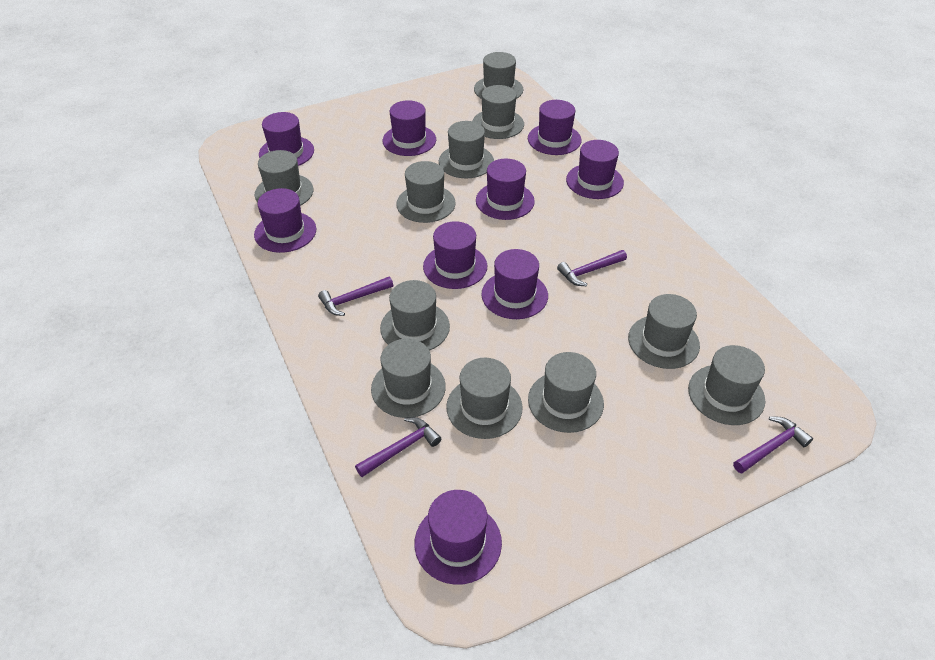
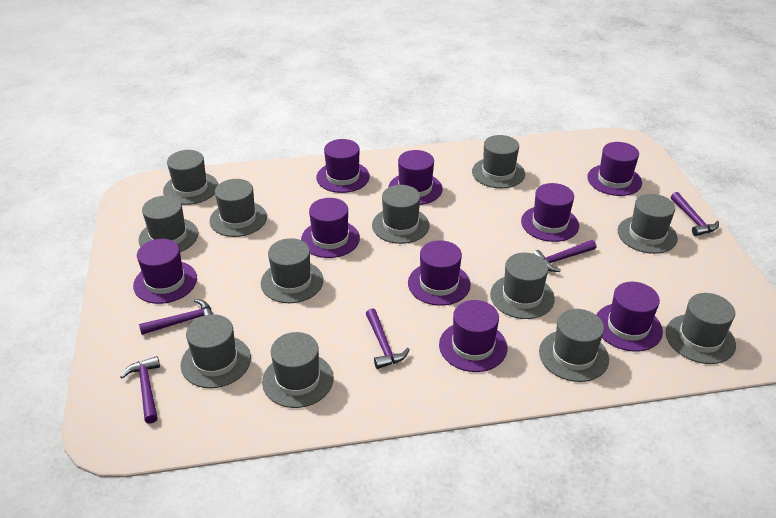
grey hat: [255,150,313,206] [371,339,446,418] [380,280,450,351] [396,161,456,223] [439,121,494,178] [446,358,523,439] [472,85,524,139] [474,52,523,99] [528,352,604,433] [628,294,700,369] [688,345,765,425] = 11 -> [139,195,198,252] [163,150,218,205] [180,314,251,388] [209,179,267,237] [261,238,323,303] [262,332,334,408] [372,185,429,244] [472,135,525,188] [490,253,555,319] [539,309,609,382] [617,194,678,254] [666,293,736,364] = 12
purple hammer: [318,277,393,316] [355,417,441,477] [557,250,627,286] [733,417,813,474] = 4 -> [120,356,160,424] [139,299,213,335] [366,308,410,369] [532,240,596,272] [671,192,719,236] = 5

